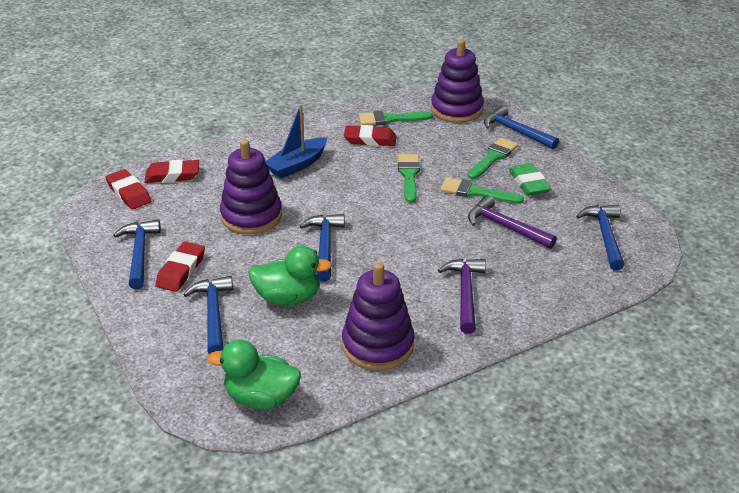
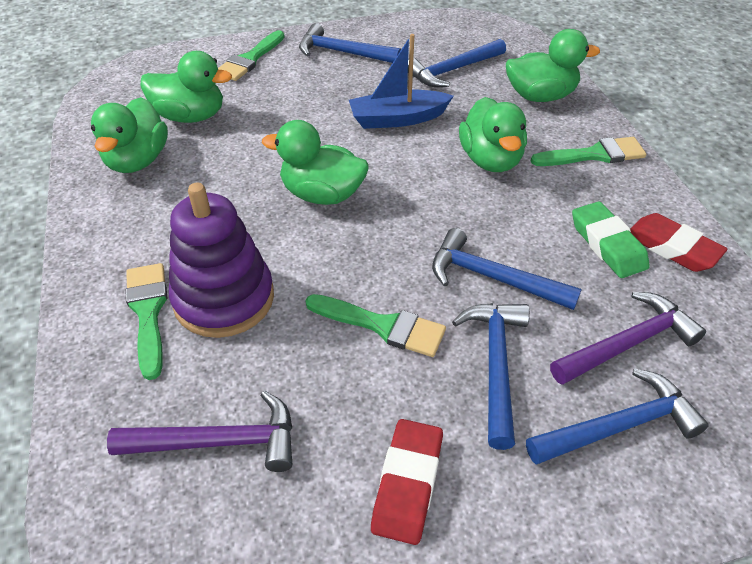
green duck: [208,340,301,409] [248,246,332,305] = 2 -> [91,97,168,173] [140,51,232,123] [262,120,369,205] [459,97,527,172] [506,29,600,102] = 5
purple stacking toy: [220,139,282,234] [342,262,414,371] [431,39,484,123] = 3 -> [169,183,274,338] = 1
red eraser: [105,169,151,210] [144,160,199,183] [155,242,205,292] [344,125,396,146] = 4 -> [371,419,443,545] [630,213,728,272] = 2

